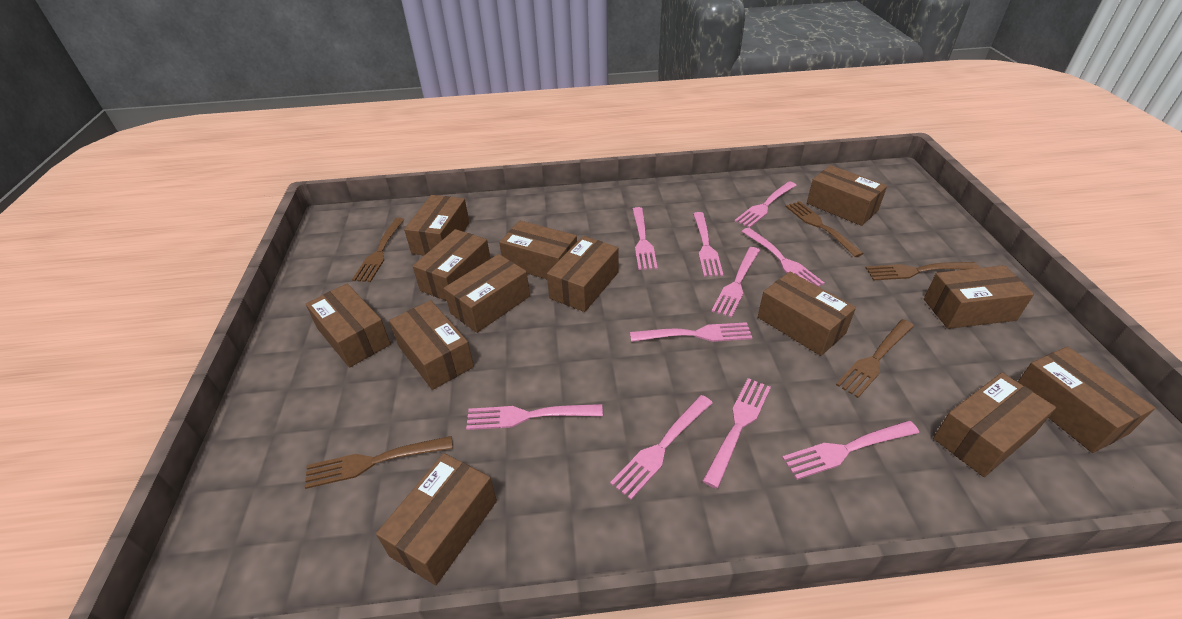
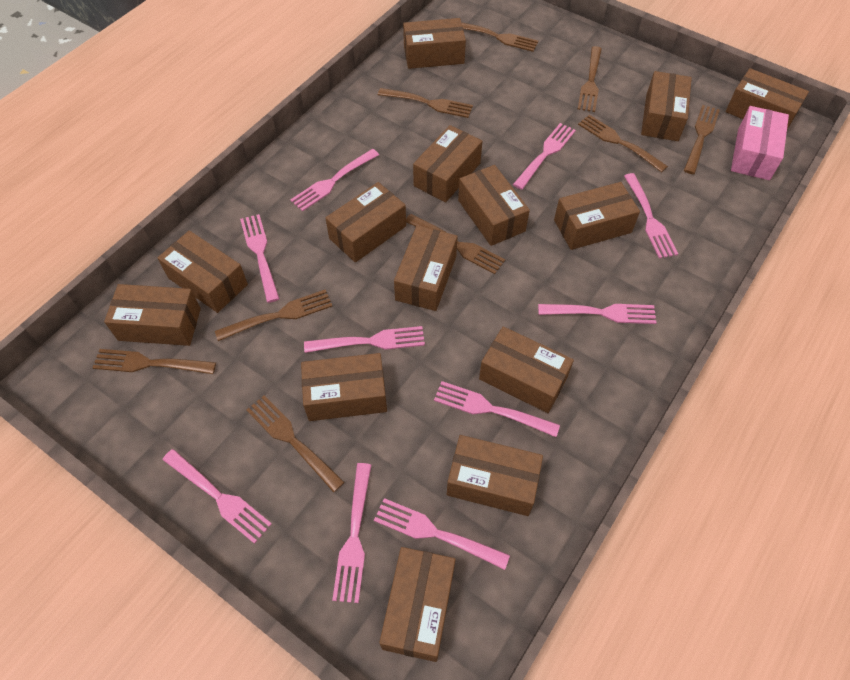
brown box: [306,284,391,367] [376,453,497,585] [389,300,474,390] [404,195,470,256] [413,229,491,301] [444,254,530,333] [499,221,577,279] [547,236,618,312] [758,272,856,356] [807,165,887,226] [924,265,1034,329] [933,373,1056,477] [1018,346,1155,453] = 13 -> [104,284,201,346] [157,230,248,313] [301,353,387,421] [325,182,406,262] [379,547,455,662] [394,226,458,311] [403,18,466,69] [413,125,482,202] [447,435,543,516] [458,165,530,246] [479,326,574,413] [554,182,640,250] [641,71,692,141] [726,68,809,129] = 14
brown fork: [305,436,453,489] [352,218,405,282] [785,201,864,257] [836,319,914,398] [866,262,980,281] = 5 -> [92,349,216,374] [215,289,332,341] [247,396,345,492] [378,88,473,118] [406,214,505,274] [461,22,538,52] [578,46,602,112] [578,115,668,173] [684,105,720,174] = 9
pink box: none = 0 -> [731,106,789,180] = 1

